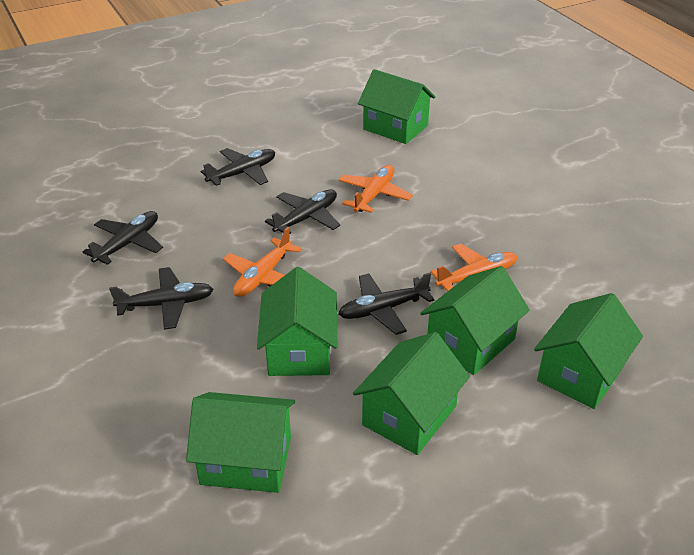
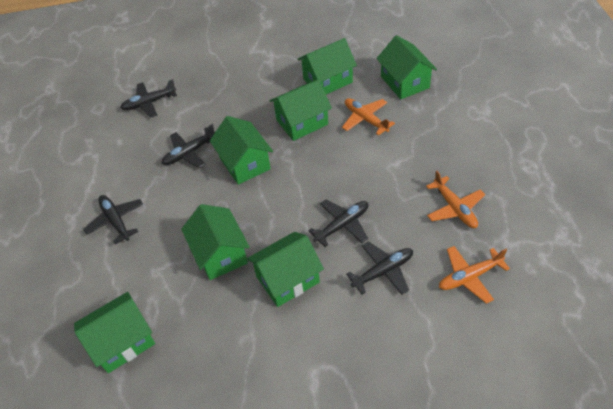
green house: [186,392,295,493] [257,267,337,376] [353,332,470,455] [358,69,435,144] [420,266,530,375] [534,293,643,409] = 6 -> [74,292,155,373] [181,204,250,280] [210,116,273,185] [247,232,324,307] [269,79,332,141] [297,38,357,94] [376,35,437,99] = 7

